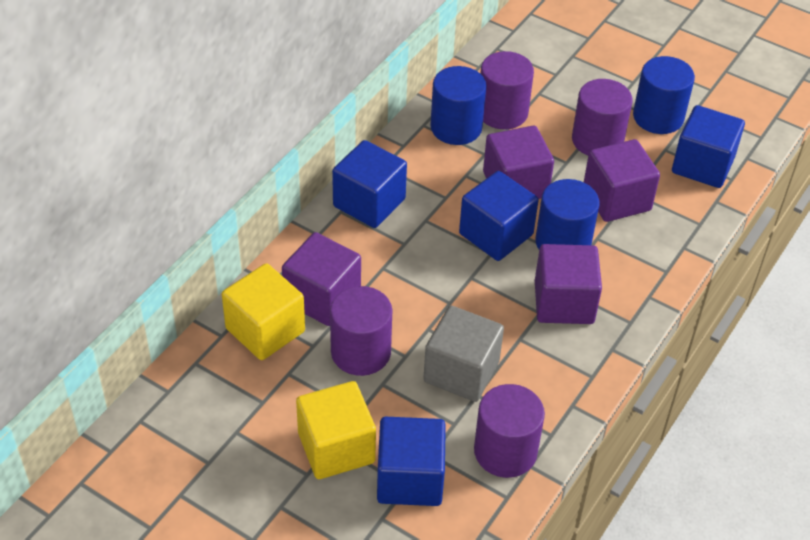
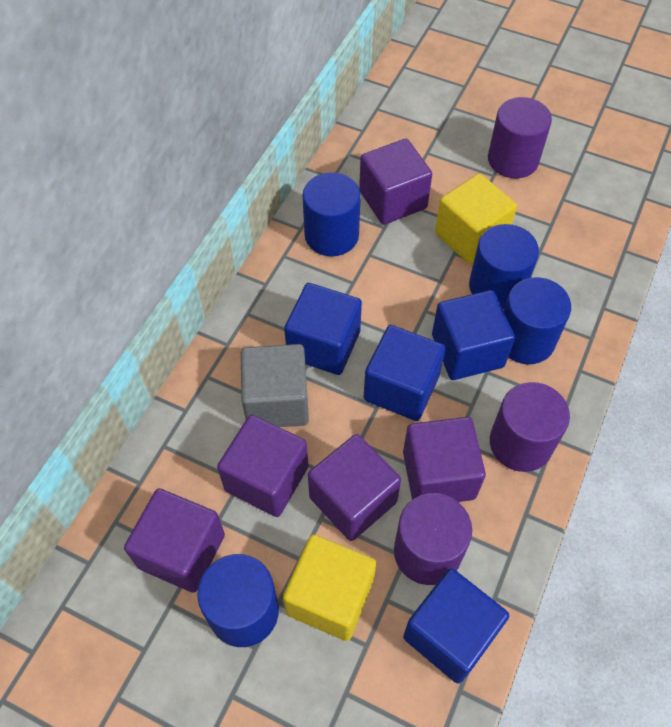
blue cylinder: [430,66,486,145] [536,179,599,249] [633,56,695,134] = 3 -> [197,554,279,647] [303,172,361,256] [469,224,539,309] [504,277,571,364] = 4
purple cube: [282,232,361,326] [483,126,554,199] [535,244,602,324] [584,139,660,222] = 4 -> [124,488,225,592] [217,415,308,517] [308,434,401,541] [359,139,432,225] [403,417,486,502] = 5
purple cylinder: [330,286,393,376] [474,384,545,478] [480,51,534,129] [572,79,633,155] = 4 -> [394,493,472,585] [488,97,552,178] [490,382,570,472] = 3

